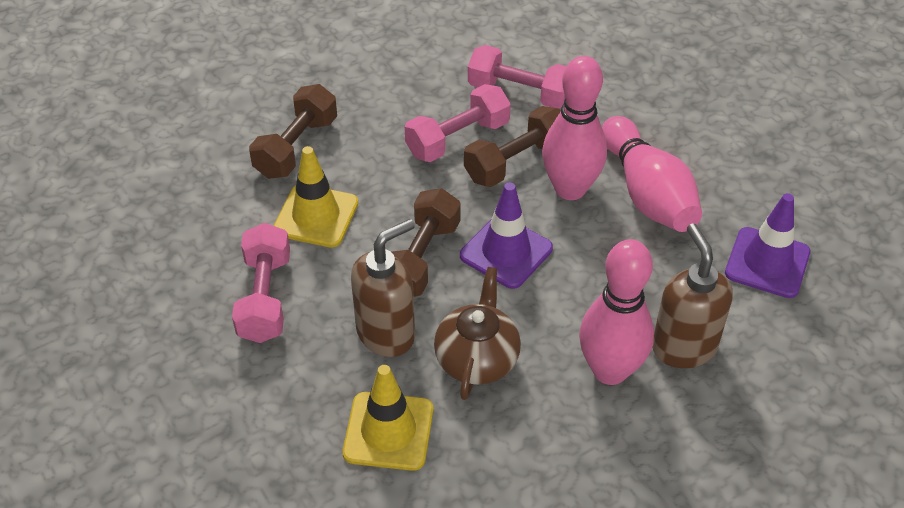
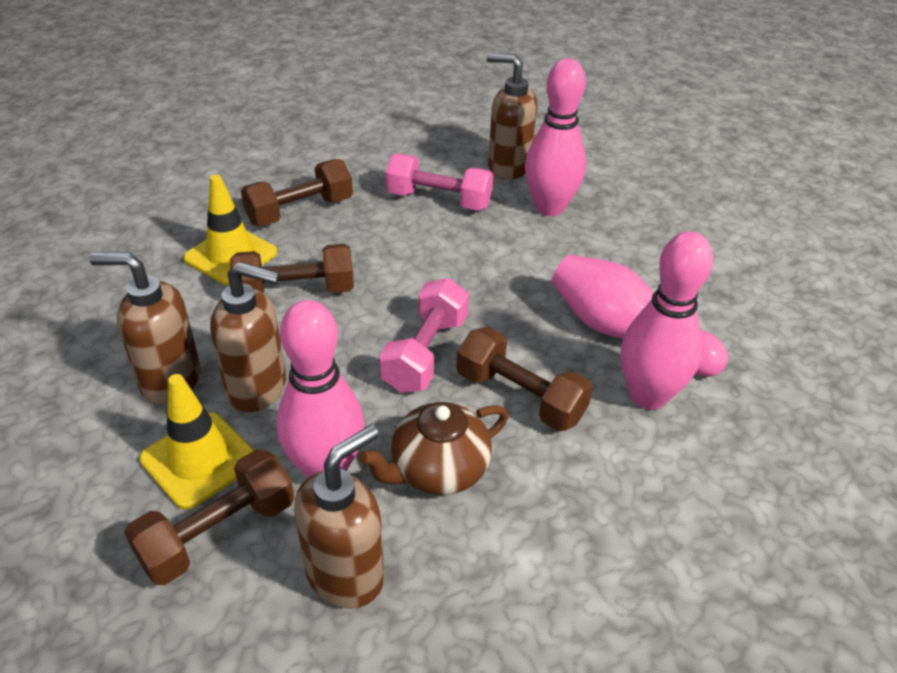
brown dumbbell: [249,84,337,179] [392,188,461,297] [464,106,561,187] = 3 -> [124,449,294,585] [230,244,354,293] [241,159,353,226] [457,327,593,431] = 4
brown soap dispenser: [351,219,415,357] [652,223,733,368] = 2 -> [89,252,201,404] [210,262,286,412] [294,425,384,609] [487,53,538,180] = 4
pink bowling pin: [542,56,607,200] [579,239,654,385] [602,116,702,232] = 3 -> [277,300,365,478] [525,58,586,216] [552,255,728,377] [621,231,713,410] = 4
pink dumbbell: [232,223,290,343] [405,84,511,162] [468,45,567,109] = 3 -> [379,278,469,393] [385,154,493,211] = 2
purple traffic cone: [460,183,553,289] [725,193,811,298] = 2 -> none = 0

